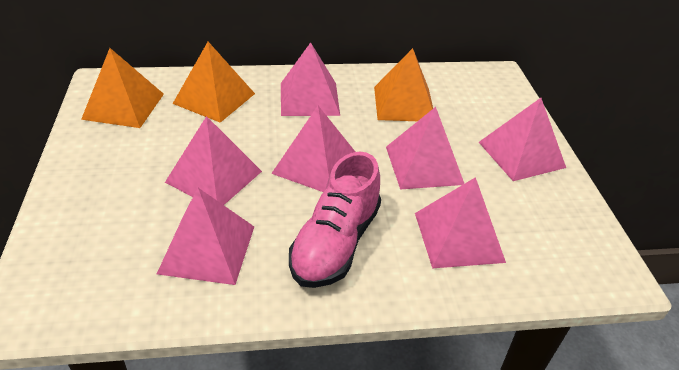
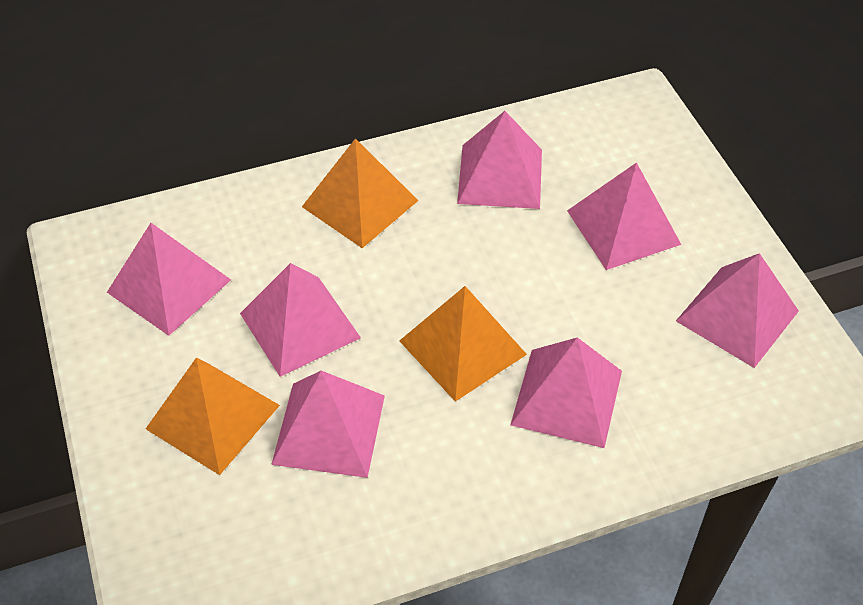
pink shoe: [289,152,381,288] = 1 -> none = 0

